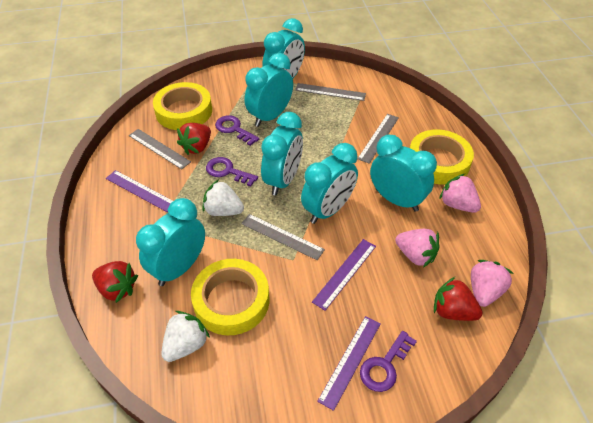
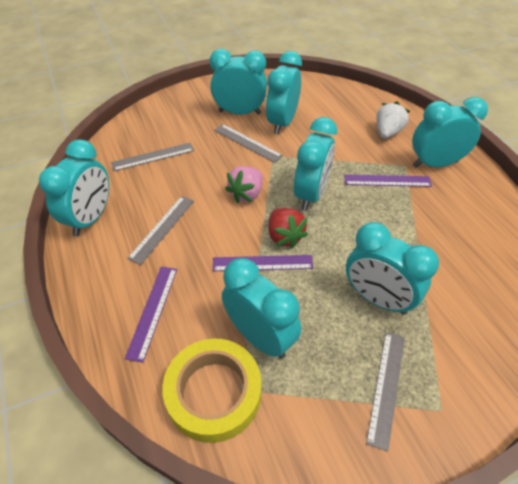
pink strawberry: [395,229,440,268] [440,174,481,213] [471,260,514,307] = 3 -> [225,166,263,203] = 1
purple key: [206,157,258,187] [215,115,259,146] [360,331,417,392] = 3 -> none = 0
red strawberry: [92,261,138,303] [177,123,211,155] [434,277,482,321] = 3 -> [268,208,308,248] = 1
turquoise clock: [136,198,205,286] [245,53,293,127] [261,112,303,196] [263,18,305,79] [301,143,358,224] [370,135,437,212] = 6 -> [39,140,109,237] [210,49,267,115] [222,258,301,359] [266,51,302,134] [294,117,337,211] [346,222,439,315] [412,97,488,168] = 7
white strawberry: [161,311,210,362] [202,180,244,216] = 2 -> [377,101,410,138] = 1
yellow tape: [153,82,212,130] [191,259,269,335] [410,129,474,185] = 3 -> [162,338,261,443] = 1

